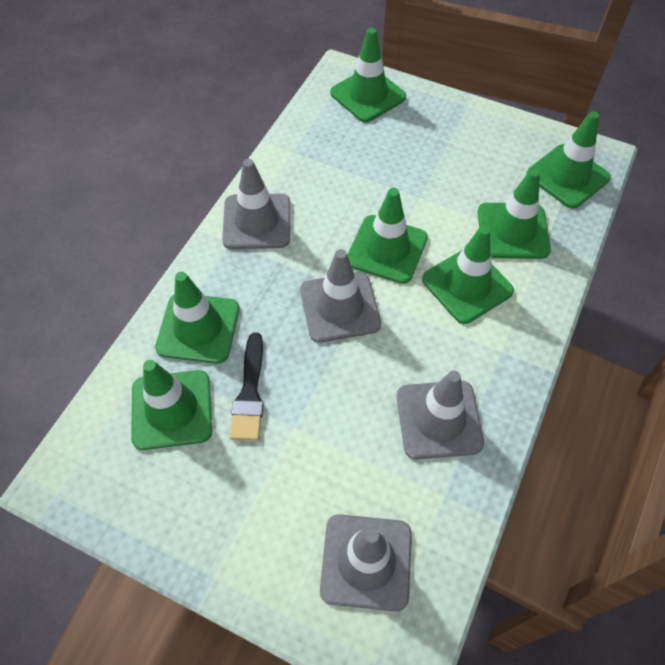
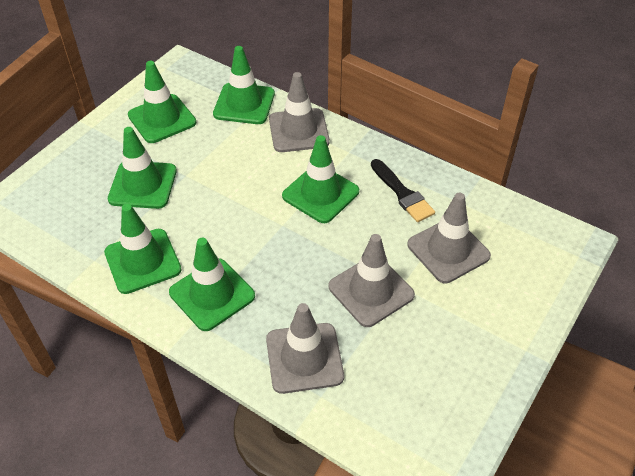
green traffic cone: [131,360,212,450] [155,272,240,364] [330,28,406,122] [347,188,428,284] [422,226,514,324] [478,168,551,259] [527,111,611,208] = 7 -> [104,204,181,294] [108,127,177,209] [128,61,196,143] [169,238,255,331] [213,46,275,124] [282,135,359,223] = 6

